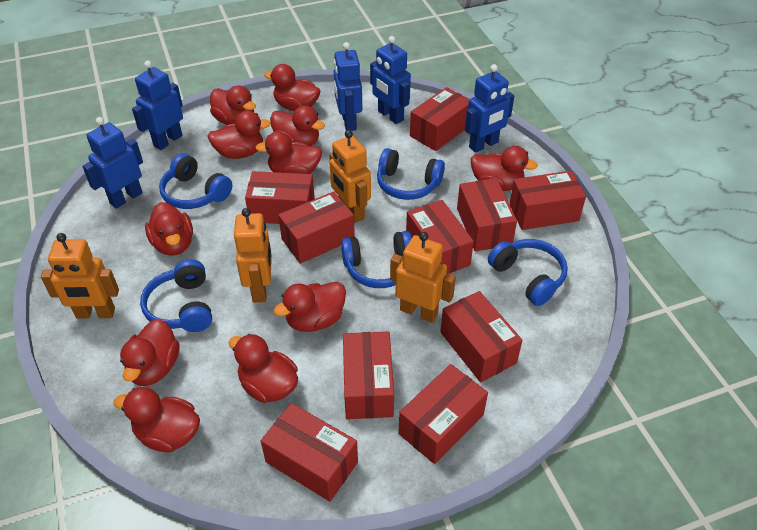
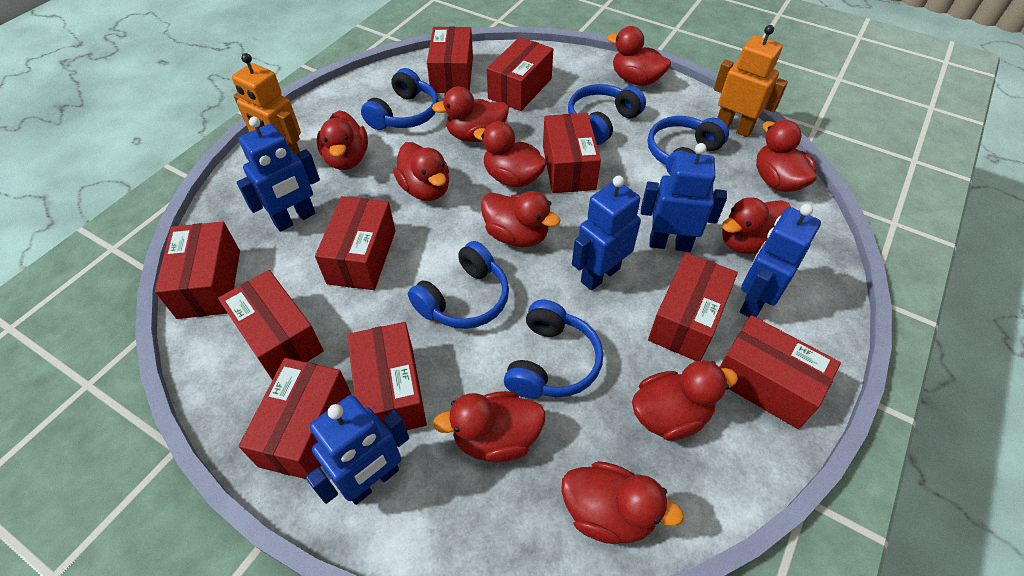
orange robot: [41,233,119,319] [234,208,272,303] [329,130,371,223] [390,232,456,323] = 4 -> [232,53,301,157] [714,25,788,137] = 2

